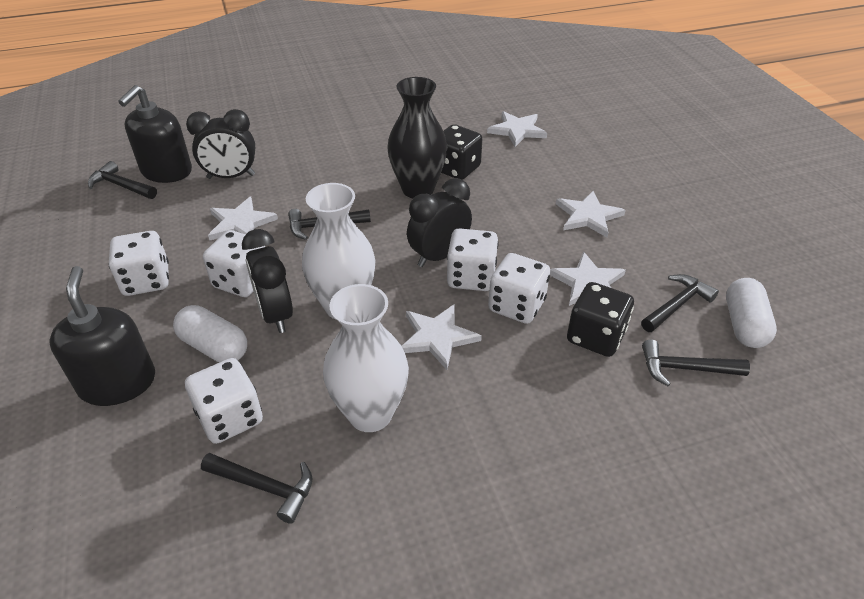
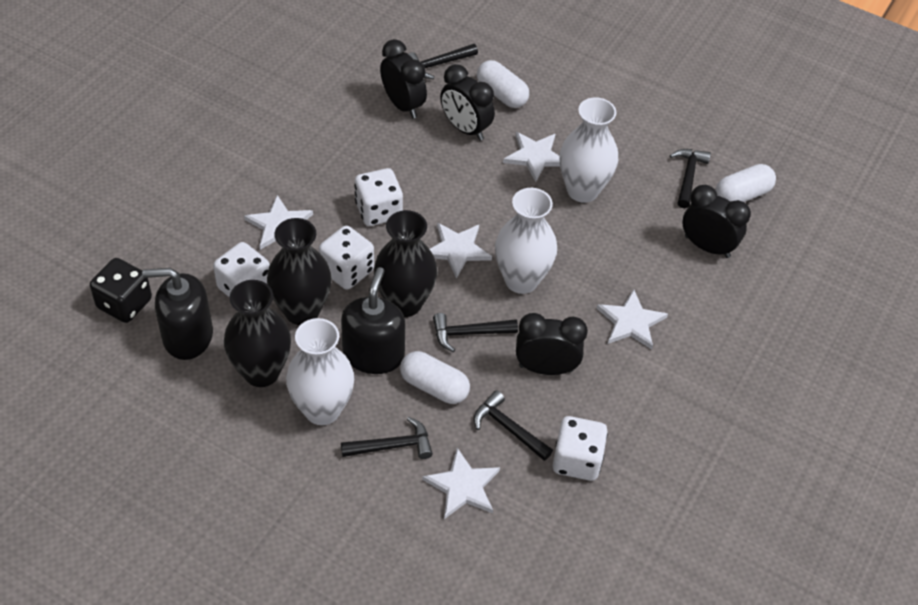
black clock: [186,109,255,179] [242,229,293,333] [407,178,472,267] = 3 -> [380,39,427,119] [440,64,495,141] [516,313,588,375] [682,185,751,258] = 4
black dice: [441,124,482,180] [567,282,634,357] = 2 -> [90,258,152,323] = 1
black vase: [387,77,447,198] = 1 -> [224,280,291,387] [267,218,332,325] [374,210,437,317] = 3
white capsule: [173,305,247,363] [726,278,777,348] = 2 -> [400,351,470,404] [477,60,529,108] [715,164,776,202] = 3
white dice: [109,231,169,296] [185,358,263,444] [203,230,265,297] [447,228,499,291] [488,253,550,324] = 5 -> [213,242,270,298] [319,226,374,290] [354,168,403,226] [553,416,608,481] = 4
white vase: [302,183,376,319] [323,284,409,432] = 2 -> [286,318,354,425] [495,188,557,294] [560,97,618,203] = 3

